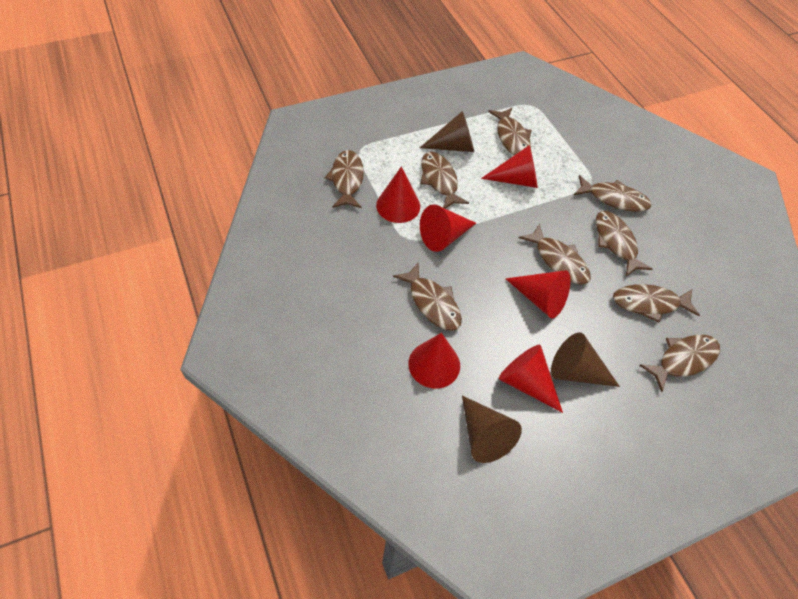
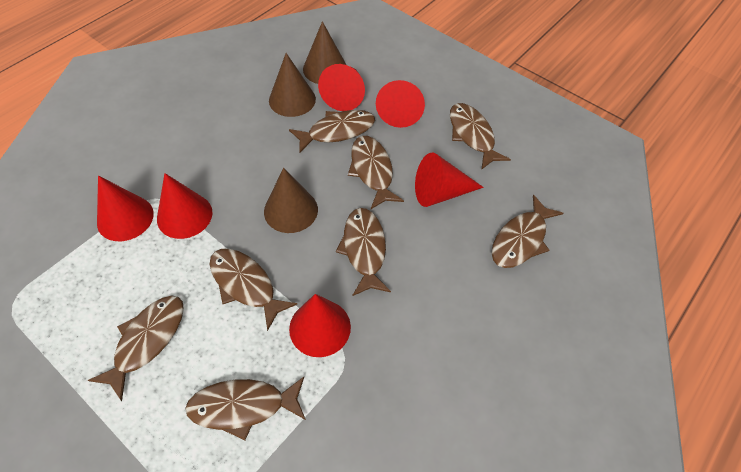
brown fish: [325,150,364,208] [393,263,462,331] [420,152,469,208] [488,108,532,155] [519,224,591,284] [574,175,652,212] [596,211,653,276] [613,284,700,323] [639,335,720,392] = 9 -> [88,295,184,401] [185,377,306,440] [210,249,297,331] [289,110,375,153] [336,208,391,296] [348,136,404,209] [450,103,511,170] [492,195,563,268] = 8

